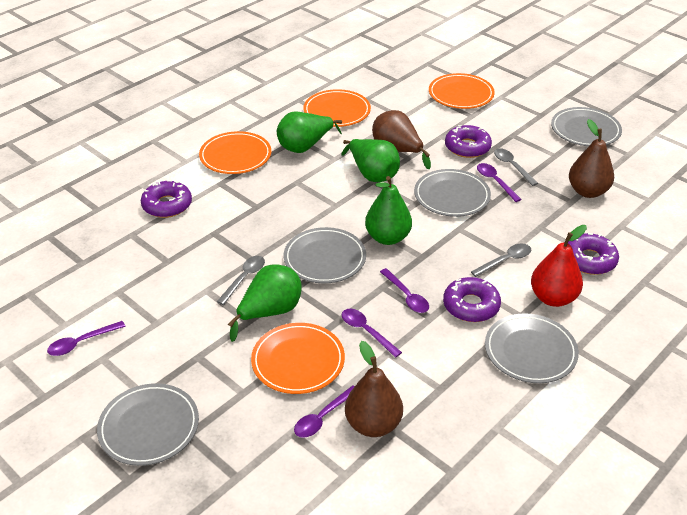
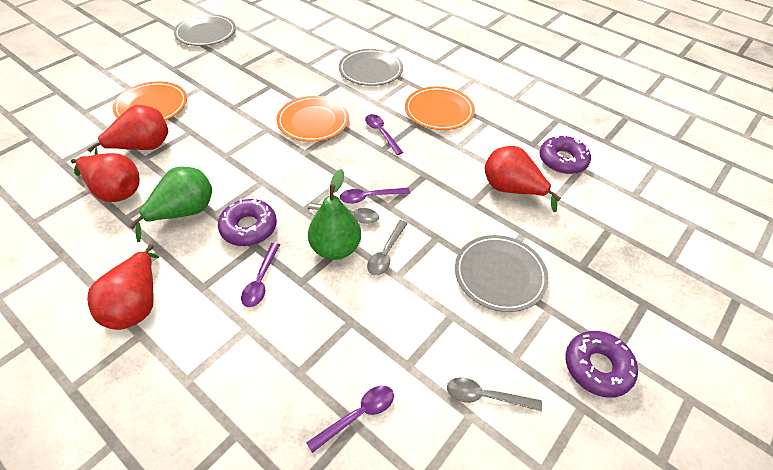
brown pear: [345,341,403,437] [372,110,431,169] [569,119,614,198] = 3 -> none = 0
green pear: [228,265,302,342] [277,112,342,153] [341,139,400,182] [365,176,412,245] = 4 -> [129,167,212,242] [308,169,361,260] = 2
grey plate: [97,383,199,466] [284,227,366,283] [414,169,491,217] [485,313,579,383] [551,107,622,146] = 5 -> [174,14,236,46] [339,49,403,86] [455,235,549,312] = 3
orange plate: [199,131,271,174] [251,323,345,394] [303,89,371,127] [429,73,495,109] = 4 -> [112,81,187,120] [276,96,349,142] [405,87,475,130] = 3
purple donut: [141,180,192,218] [443,277,501,322] [445,125,492,158] [568,233,619,275] = 4 -> [218,199,277,246] [539,134,591,174] [566,331,638,398] = 3
purple spoon: [47,321,126,356] [294,385,355,438] [342,309,402,357] [380,268,429,313] [477,163,522,202] = 5 -> [241,243,280,307] [306,386,394,453] [340,188,410,204] [365,114,403,155] = 4
red pear: [531,225,587,307] = 1 -> [71,153,140,202] [87,105,168,155] [87,244,159,330] [485,146,561,212] = 4

